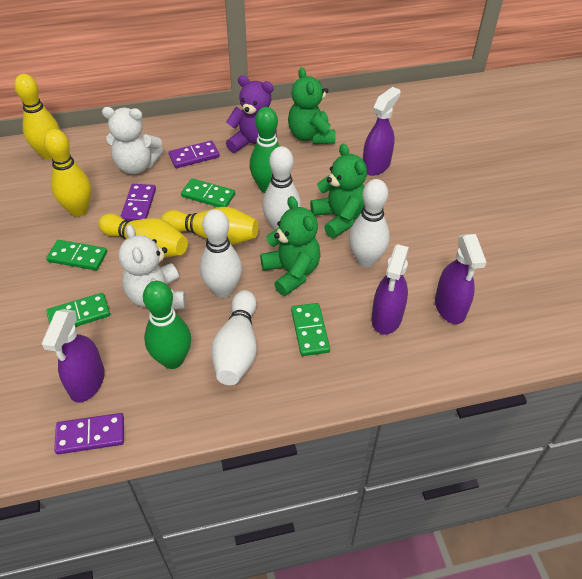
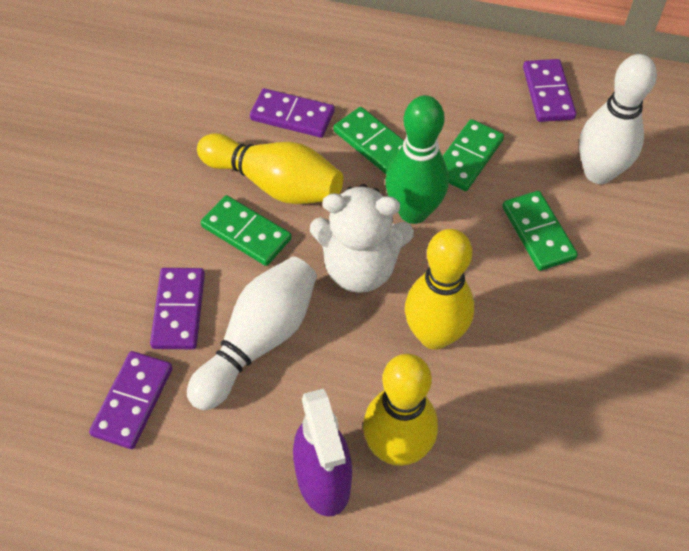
green bowling pin: [143,281,191,369] [250,107,280,193] = 2 -> [385,95,449,224] = 1
green teddy bear: [260,196,321,296] [288,67,336,144] [310,144,367,238] = 3 -> none = 0
purple domino: [54,413,124,454] [120,184,156,221] [169,140,220,168] = 3 -> [89,351,173,449] [150,268,205,349] [250,88,334,138] [523,59,576,122] = 4
purple spray bottle: [41,309,105,402] [363,87,401,176] [371,244,409,334] [435,234,486,324] = 4 -> [293,389,352,517] = 1
purple teddy bear: [226,75,277,153] = 1 -> none = 0
white bowling pin: [200,209,242,298] [211,290,257,385] [262,146,301,231] [349,179,390,267] = 4 -> [187,256,317,410] [579,54,657,184] = 2
white teddy bear: [102,107,163,174] [119,224,185,310] = 2 -> [310,184,414,293] = 1
yellow bowling pin: [14,74,60,160] [44,129,91,217] [98,214,188,258] [161,207,259,245] = 4 -> [197,133,343,204] [363,354,438,466] [405,229,474,350] = 3

